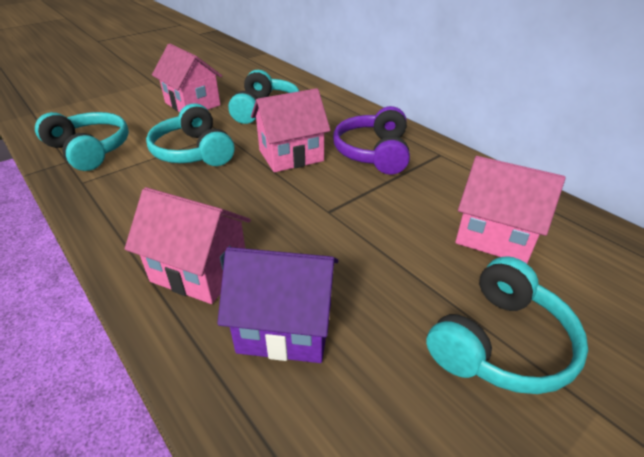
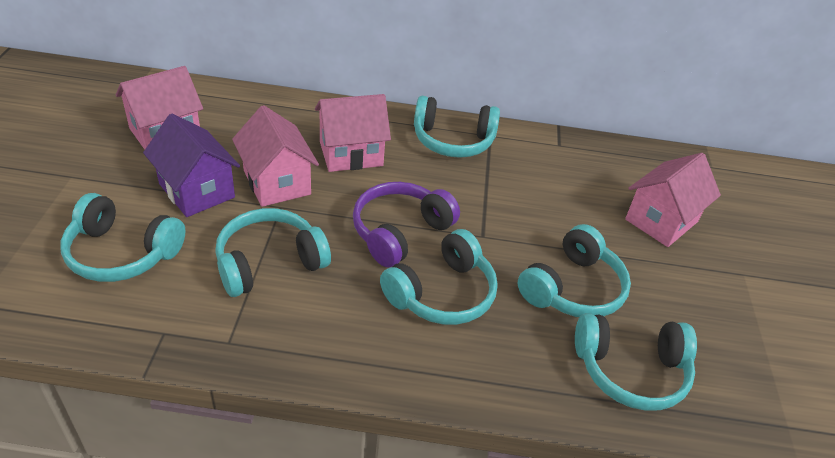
turquoise headphones: [35,112,129,171] [146,103,234,166] [228,70,299,124] [426,256,588,394] = 4 -> [61,193,186,282] [215,208,331,297] [380,229,498,325] [414,96,500,158] [518,224,631,317] [575,313,697,411] = 6

